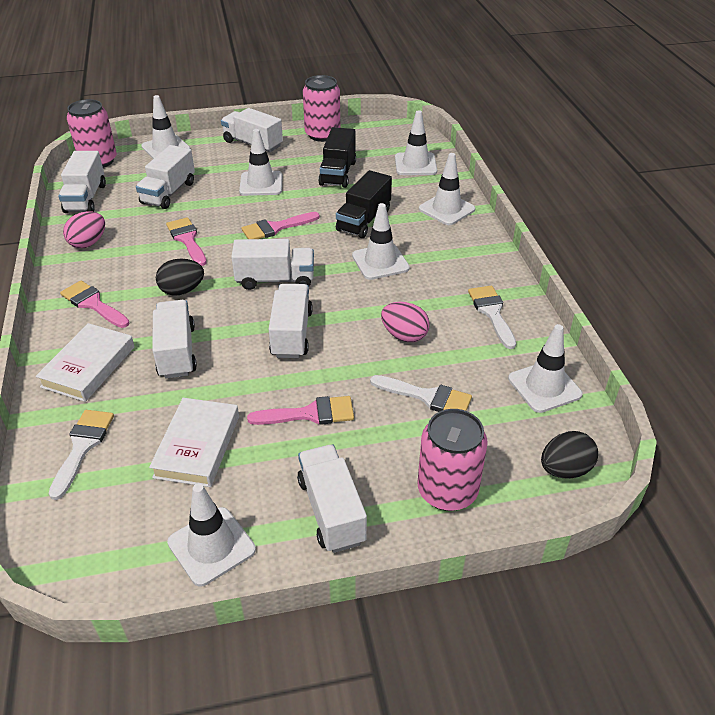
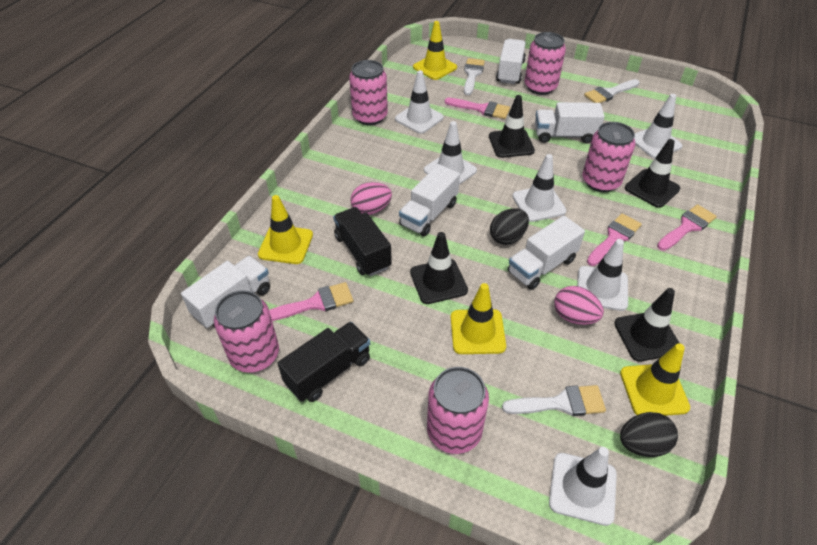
black traffic cone: none = 0 -> [410,232,468,304] [489,95,535,158] [614,288,679,362] [625,139,681,208] = 4
pink can: [67,99,117,168] [303,75,340,142] [418,409,488,511] = 3 -> [214,290,279,373] [349,60,388,125] [427,367,489,454] [525,32,566,95] [582,122,636,192] = 5
white book: [36,323,135,402] [149,398,239,487] = 2 -> none = 0
white traffic cone: [141,95,190,159] [167,483,256,587] [239,129,283,196] [352,203,410,280] [395,110,437,175] [419,153,475,225] [508,324,583,413] = 7 -> [395,70,444,134] [424,121,477,185] [512,154,566,222] [549,447,617,526] [577,239,628,311] [634,94,683,158] = 6
white truck: [58,151,106,213] [136,145,195,209] [152,300,197,379] [221,108,283,152] [231,239,314,290] [269,284,313,358] [297,445,367,553] = 7 -> [181,256,270,328] [399,164,460,236] [496,39,526,84] [508,216,585,290] [535,102,605,144] = 5
yellow traffic cone: none = 0 -> [258,195,313,264] [413,21,457,80] [451,283,506,354] [620,343,690,416] = 4

